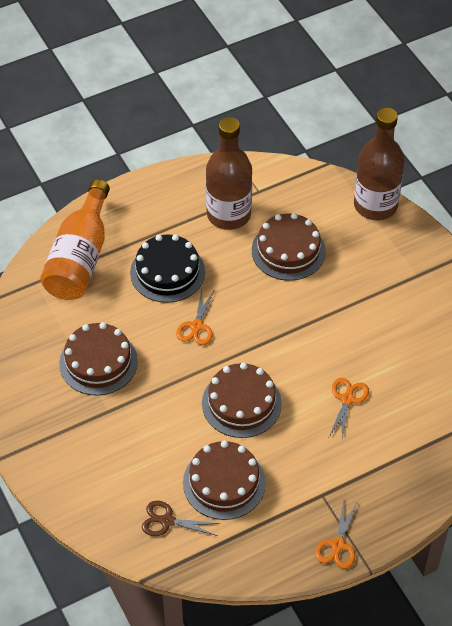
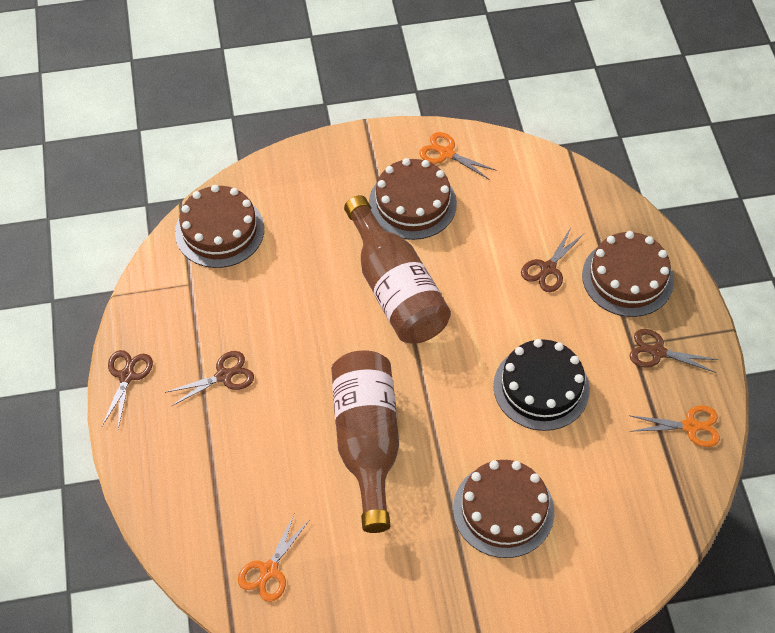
brown scissors: [142,501,221,536] = 1 -> [102,350,153,429] [165,351,254,406] [521,228,585,292] [630,329,718,373] = 4
orange bottle: [40,179,110,300] = 1 -> none = 0

